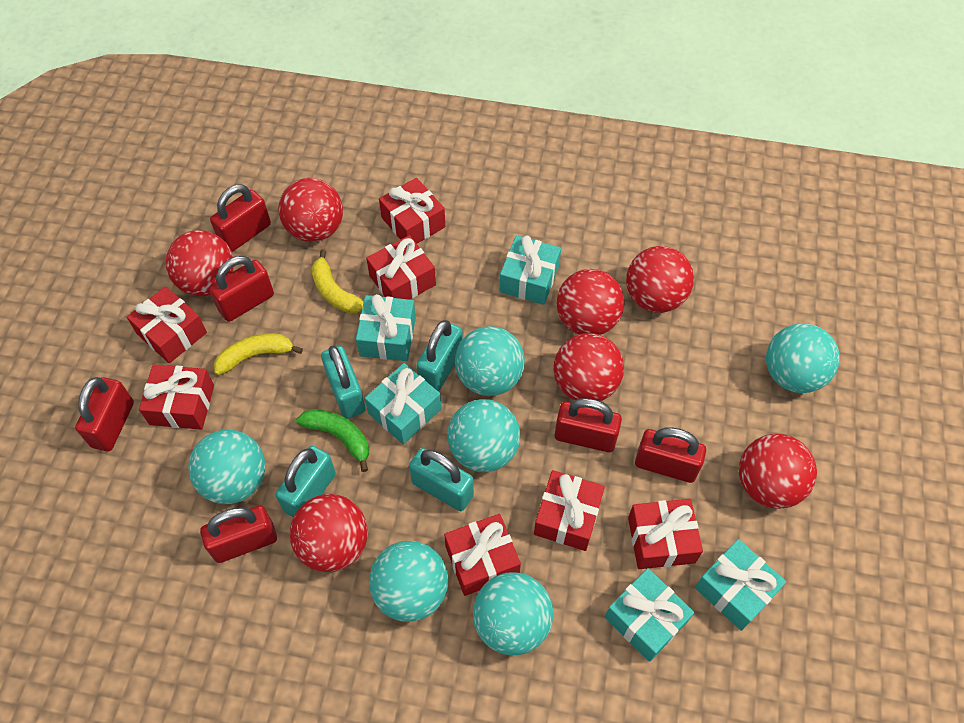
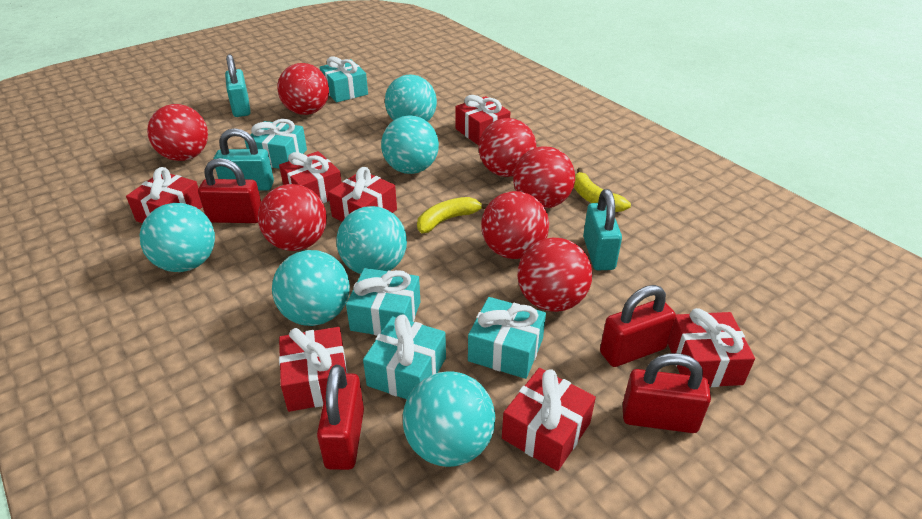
green banana: [296,409,369,472] = 1 -> none = 0
red padlock: [75,377,134,451] [200,505,277,563] [209,256,274,322] [210,184,271,252] [555,398,622,452] [635,428,706,483] = 6 -> [198,158,261,223] [317,365,364,470] [600,285,676,367] [623,353,711,433] = 4
turquoise padlock: [276,446,336,517] [321,346,365,419] [409,448,474,511] [416,320,463,392] = 4 -> [213,128,274,191] [225,54,251,117] [583,189,622,270] = 3

